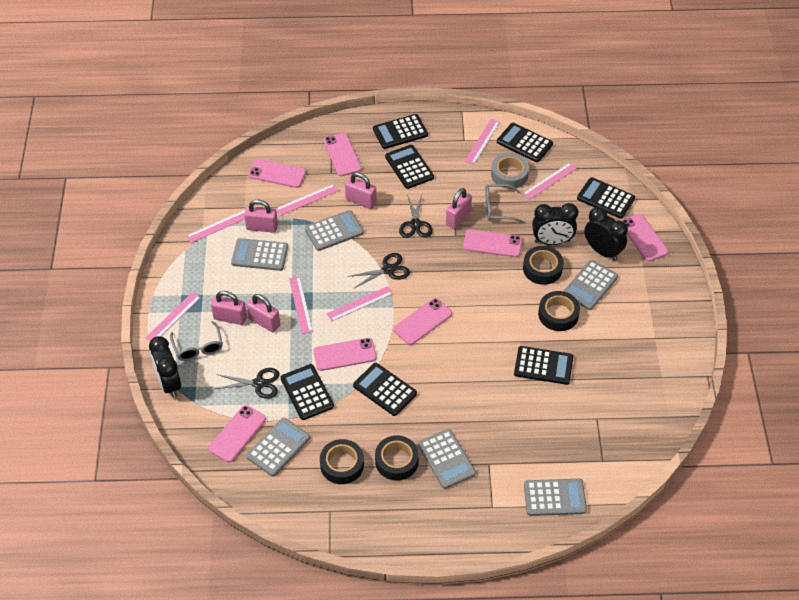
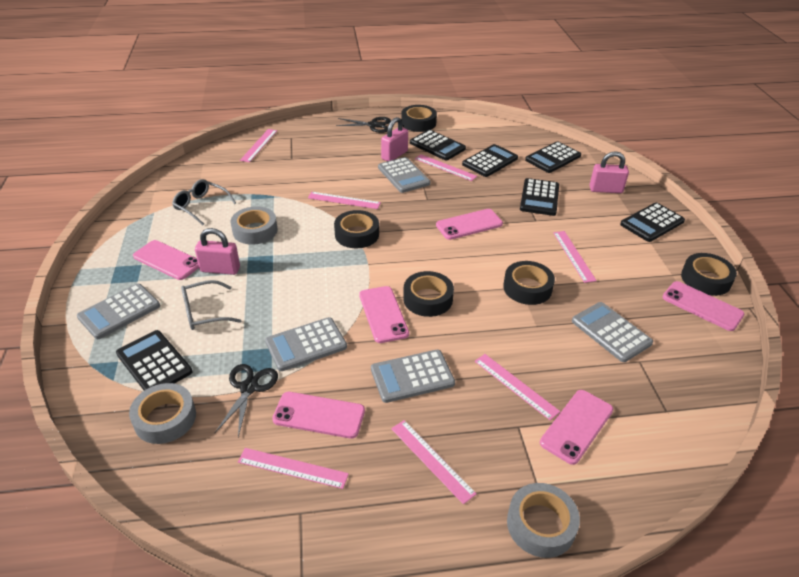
black calculator: [280,364,334,420] [353,363,417,416] [373,114,428,149] [385,145,434,189] [497,123,553,162] [514,346,573,385] [577,177,635,219] = 7 -> [116,330,193,390] [410,130,466,161] [462,144,518,177] [520,178,559,216] [525,141,581,173] [620,203,685,242] = 6
black clock: [149,336,181,398] [532,203,578,245] [584,207,628,261] = 3 -> none = 0
black scissors: [215,368,280,399] [348,253,410,288] [399,194,433,238] = 3 -> [215,364,278,437] [336,117,391,133] = 2
black tape: [320,439,364,484] [375,435,419,481] [523,246,564,285] [538,291,580,331] = 4 -> [334,210,379,248] [401,105,437,132] [403,271,454,317] [503,261,555,305] [681,253,737,296] = 5
grey calculator: [231,238,288,271] [246,418,310,476] [305,210,364,251] [418,429,476,489] [524,479,587,516] [563,260,618,310] = 6 -> [77,284,160,339] [265,317,347,371] [371,350,455,403] [378,157,430,193] [572,302,653,362] = 5
grey tape: [491,153,529,189] = 1 -> [129,383,196,444] [231,206,277,245] [507,483,580,558] = 3
pink padlock: [211,291,247,325] [244,200,278,233] [247,294,280,332] [345,172,377,209] [446,188,472,229] = 5 -> [195,228,240,275] [381,117,408,161] [590,151,629,193] = 3
pink phone: [208,405,266,462] [248,159,306,188] [313,338,377,371] [323,133,362,176] [393,298,452,345] [463,229,522,257] [621,214,669,261] = 7 -> [133,240,199,280] [272,392,365,439] [359,286,409,343] [436,209,503,240] [540,390,613,465] [663,281,744,331] = 6

